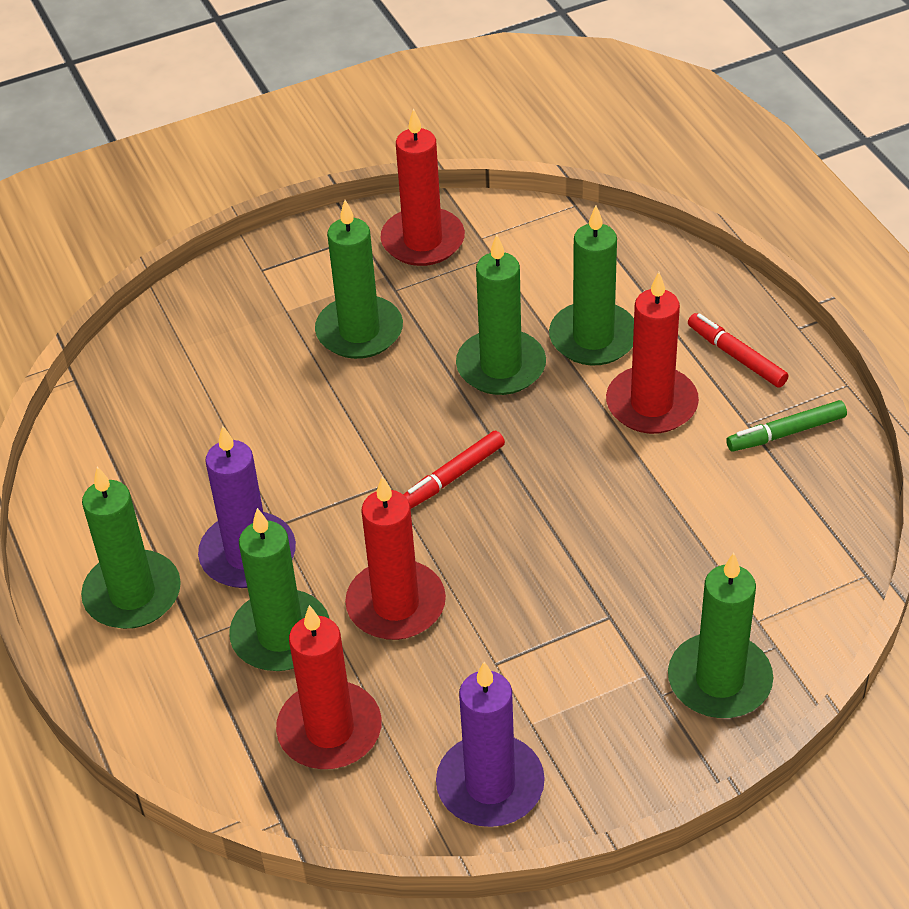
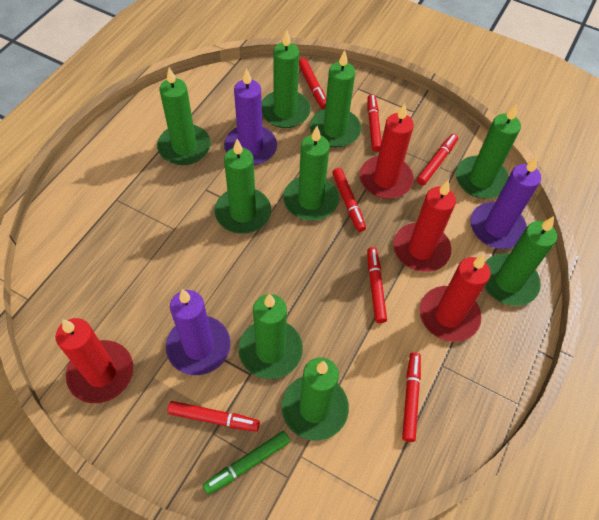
green candle: [81,466,181,629] [229,508,330,671] [315,200,403,359] [456,234,546,395] [549,206,634,366] [668,553,773,718] = 6 -> [157,68,211,165] [215,139,271,234] [238,293,303,379] [262,30,311,128] [282,358,349,441] [283,126,339,220] [310,50,361,147] [456,104,521,199] [485,216,557,306] = 9
purple candle: [198,426,296,588] [436,662,545,827] = 2 -> [166,289,231,375] [224,68,277,165] [470,156,541,249] = 3
red marker: [403,431,505,509] [688,313,788,388] = 2 -> [167,401,260,432] [299,58,326,109] [332,168,366,232] [367,247,387,323] [368,94,381,152] [402,352,421,442] [417,134,458,185] = 7

